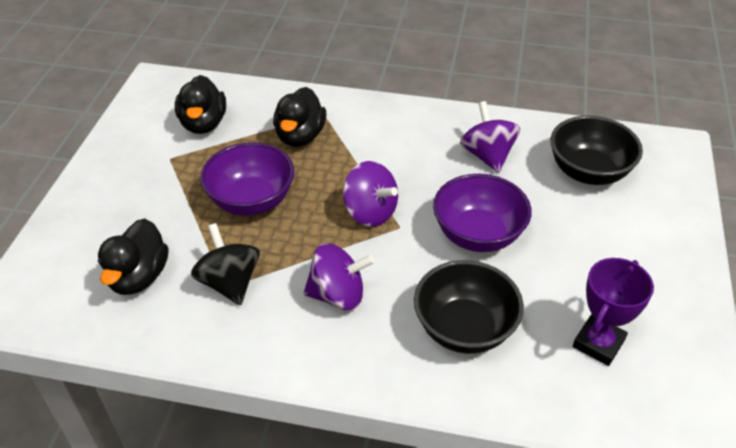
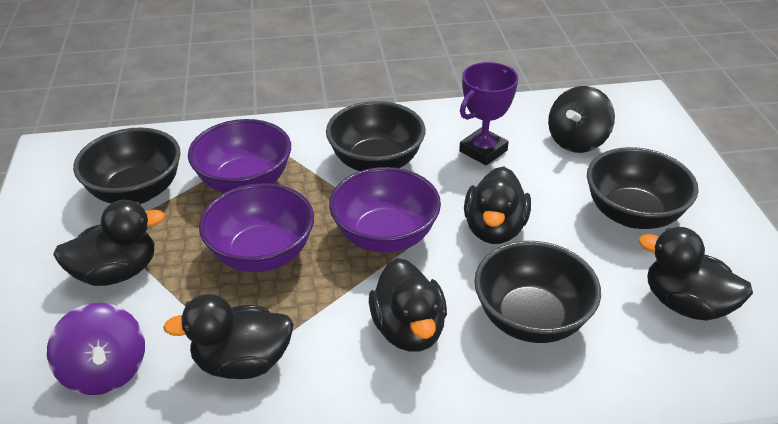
black bowl: [414,260,524,354] [551,116,643,185] = 2 -> [73,128,181,204] [326,101,426,171] [474,241,601,343] [587,147,698,229] = 4
black duck: [98,218,168,295] [175,75,226,134] [273,87,326,147] = 3 -> [53,200,165,286] [163,294,294,379] [369,258,447,352] [464,166,531,244] [638,227,753,321] = 5
purple bowl: [200,142,294,216] [433,174,532,252] = 2 -> [188,119,291,193] [199,183,314,272] [329,167,441,253] = 3
purple spinning top: [303,243,374,310] [343,161,398,227] [460,101,520,173] = 3 -> [47,303,145,395] = 1

